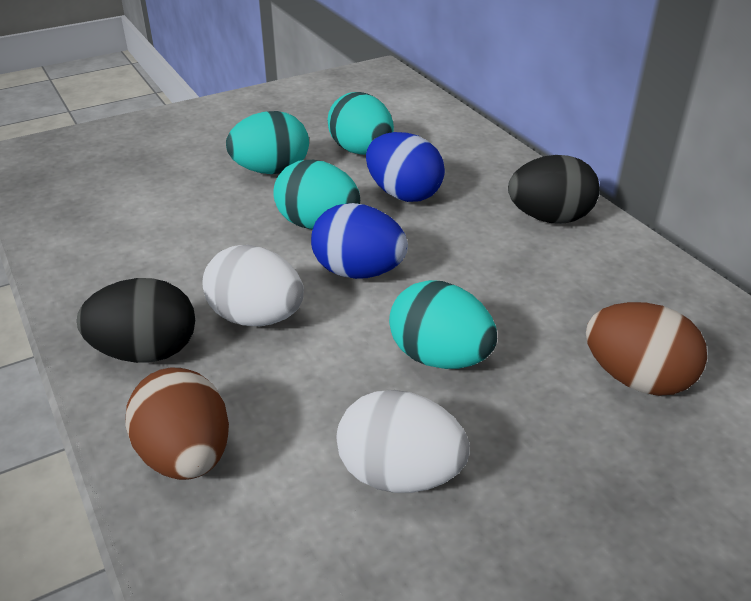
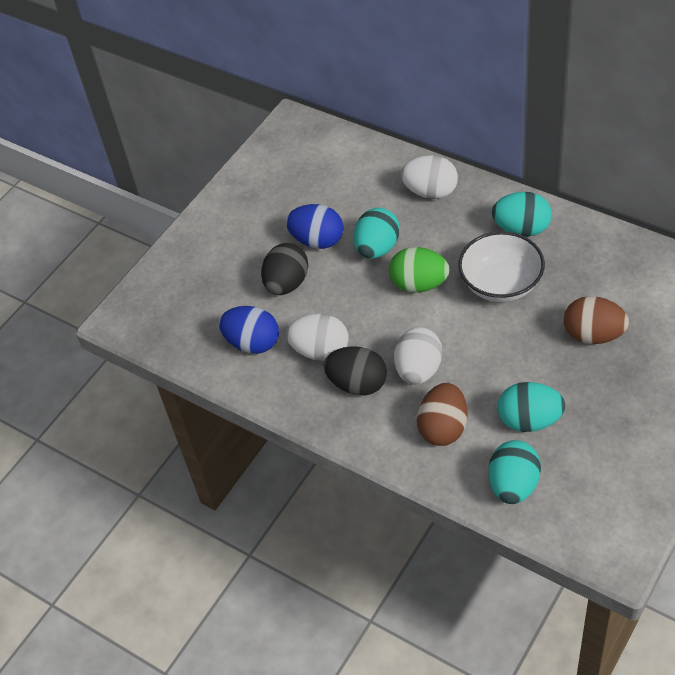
green egg: none = 0 -> [389,247,449,293] = 1
white bowl: none = 0 -> [458,231,545,302] = 1
white egg: [202,245,304,326] [337,390,470,493] = 2 -> [286,314,349,361] [394,327,442,385] [401,155,458,199] = 3

